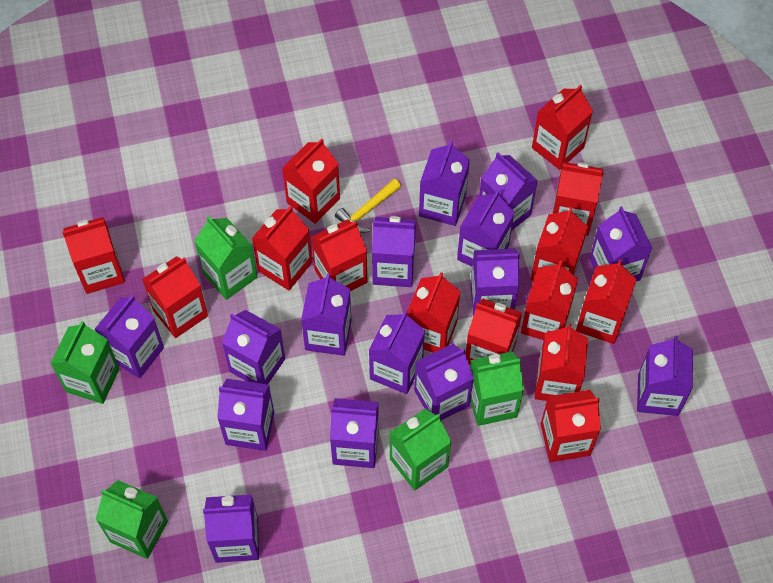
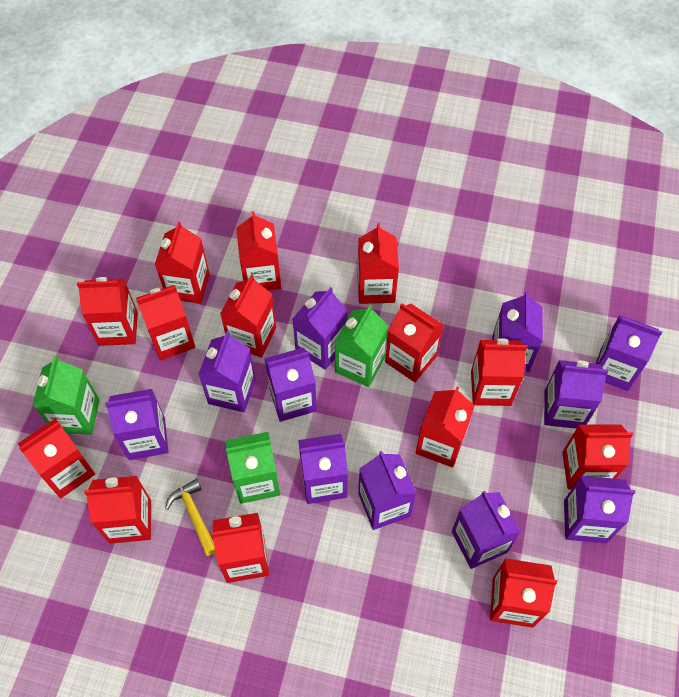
green carton: [50,321,120,404] [96,480,168,559] [194,216,257,300] [390,409,451,491] [470,351,524,426] = 5 -> [33,356,100,435] [226,432,280,504] [334,305,388,387] = 3
purple carton: [94,295,164,378] [203,494,259,563] [217,379,274,451] [222,310,285,385] [301,274,351,356] [330,398,379,468] [369,311,425,394] [372,216,416,287] [414,344,474,420] [419,141,470,226] [457,190,515,267] [470,249,520,316] [479,152,538,231] [590,206,652,282] [637,336,693,416] = 15 -> [105,389,168,460] [198,331,256,412] [264,348,317,422] [293,287,348,370] [298,434,348,504] [358,451,417,530] [452,491,521,569] [492,291,543,372] [544,360,608,429] [564,476,635,543] [596,315,662,391] = 11

